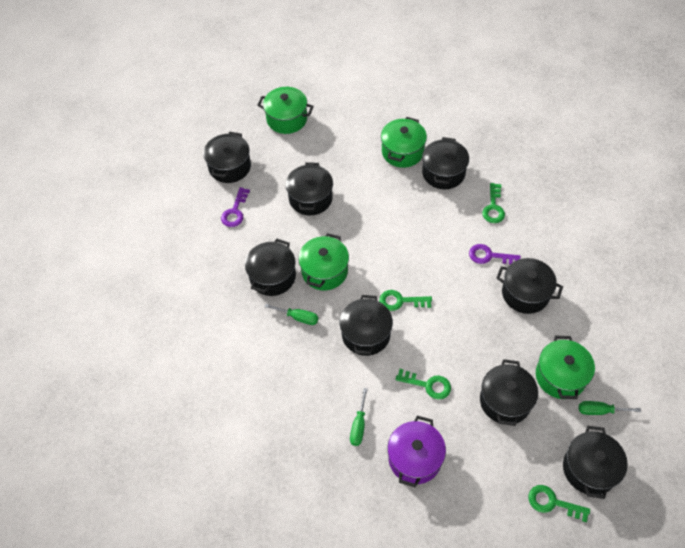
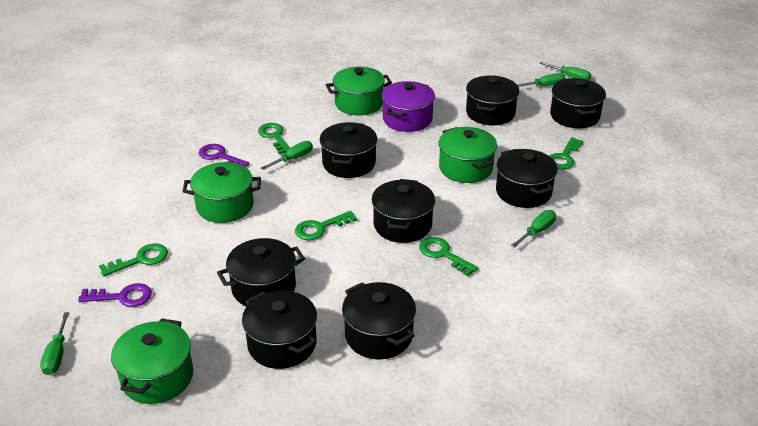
green key: [379,290,432,311] [396,369,451,399] [482,183,505,223] [529,485,590,522] = 4 -> [99,243,168,277] [258,123,290,154] [295,211,357,240] [419,237,478,276] [550,137,583,170] = 5
green screwdriver: [265,304,318,325] [350,388,368,446] [579,401,641,415] = 3 -> [40,312,69,375] [261,141,313,170] [511,210,556,247] [517,73,565,87] [540,62,591,80] = 5

